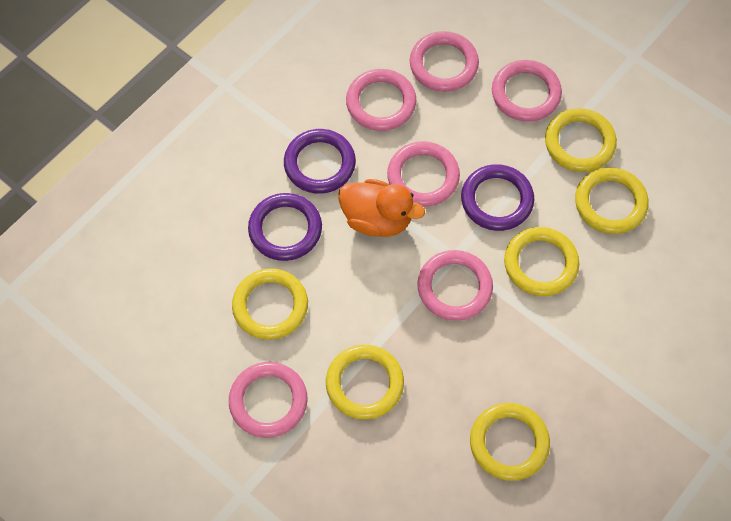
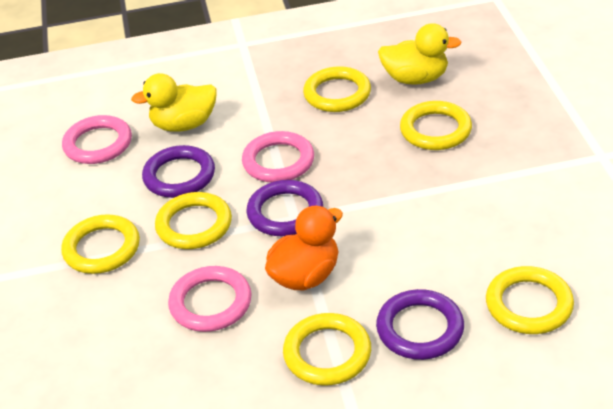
pink ring: [229,362,307,438] [346,69,416,131] [387,141,460,207] [410,31,479,92] [417,250,493,321] [492,60,562,122] = 6 -> [62,115,132,164] [168,266,252,332] [242,131,314,182] = 3
yellow duck: none = 0 -> [131,73,217,132] [378,23,462,85] = 2

